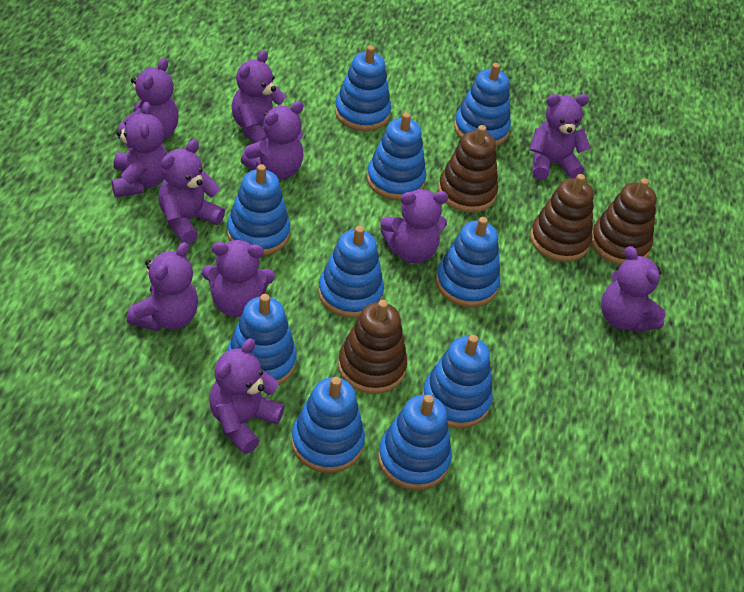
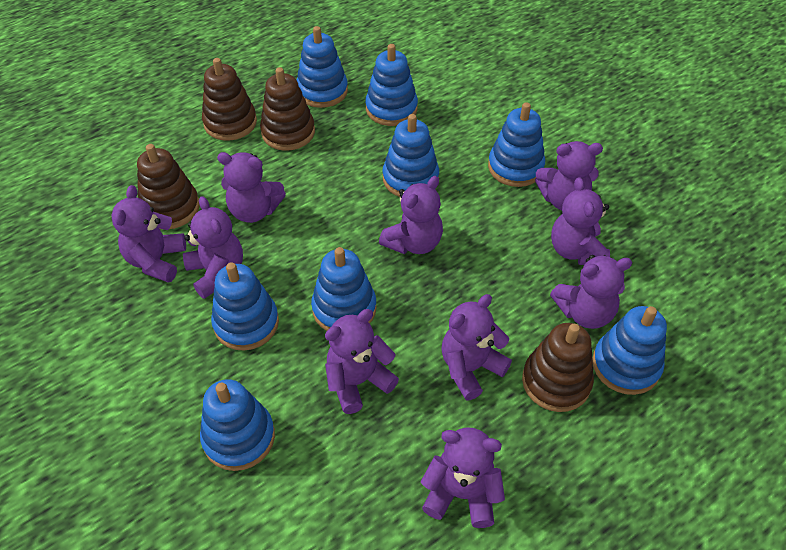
blue stacking toy: [227,164,290,256] [227,294,297,386] [291,377,365,473] [318,226,384,318] [335,45,391,131] [367,112,427,200] [378,395,452,490] [422,335,493,429] [436,217,501,307] [454,63,511,146] = 10 -> [200,379,275,471] [211,262,279,351] [297,26,348,108] [311,247,377,331] [365,44,418,126] [383,114,439,197] [488,102,545,187] [592,306,667,395] = 8
purple teddy bear: [112,102,168,197] [118,58,179,140] [127,242,198,331] [158,140,225,244] [202,240,275,317] [209,338,285,454] [231,50,286,143] [241,101,304,179] [380,189,448,263] [530,94,591,180] [601,246,666,333] = 11 -> [111,185,186,283] [183,196,243,299] [217,152,286,223] [325,309,399,414] [379,176,443,254] [421,427,505,528] [441,294,512,400] [535,141,603,210] [550,255,632,329] [551,177,610,265] = 10

